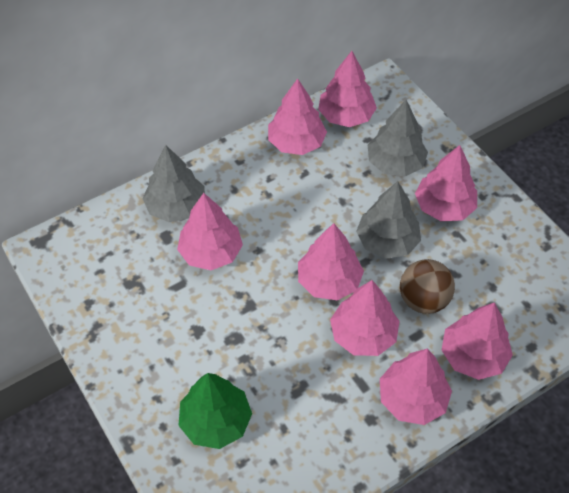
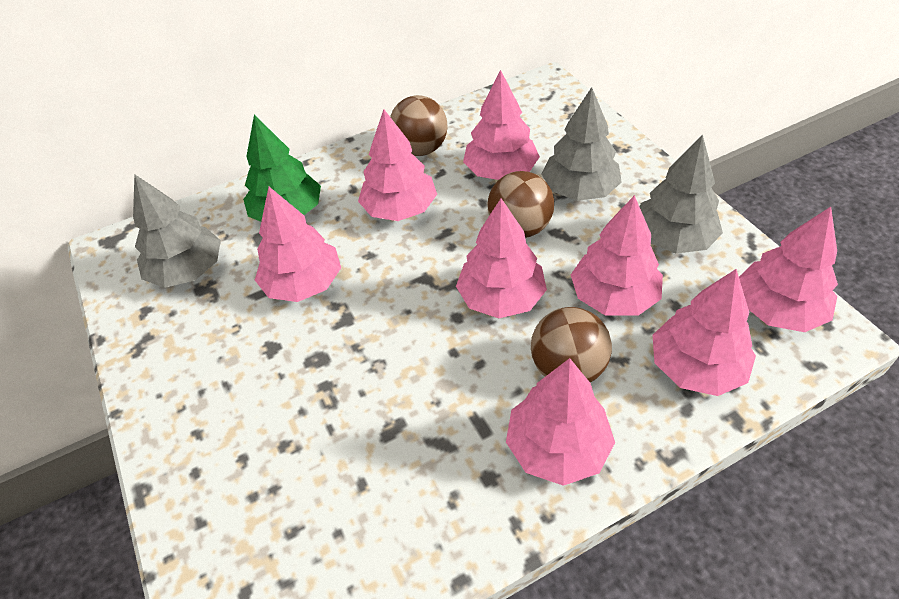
brown ball: [400,259,455,314] = 1 -> [390,95,448,156] [487,171,554,238] [531,307,612,383] = 3

